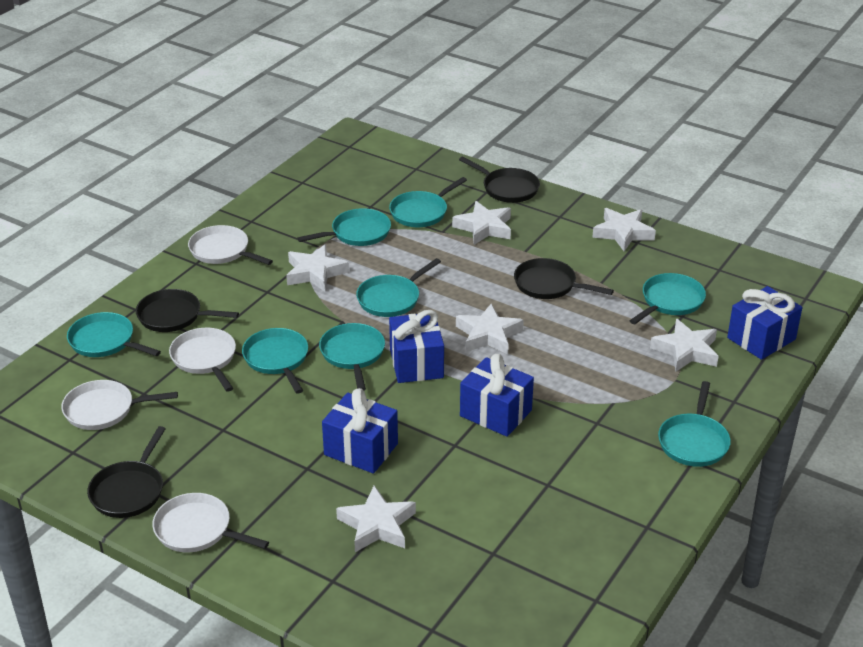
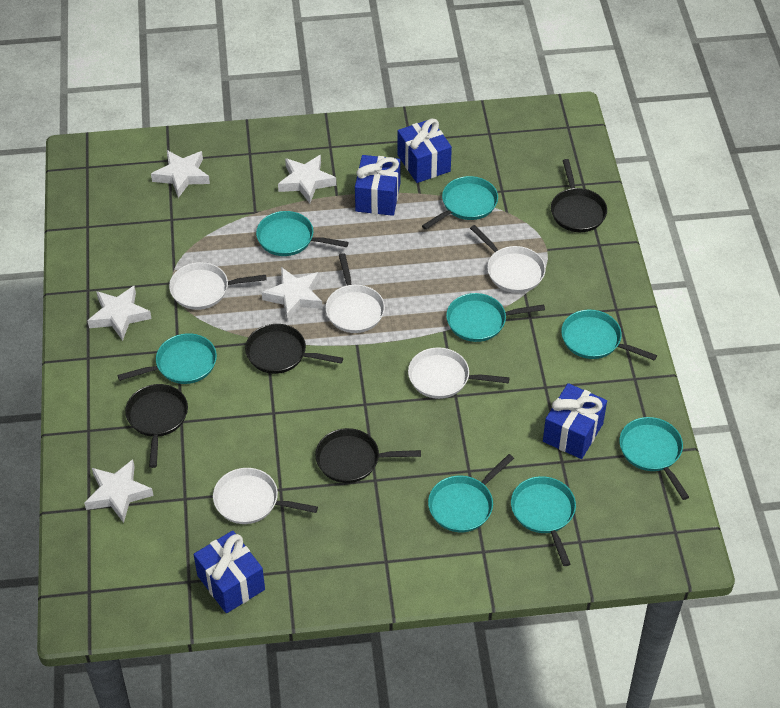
white pan: [61,380,178,430] [152,493,269,552] [169,328,236,392] [188,225,273,265] = 4 -> [169,262,267,310] [213,468,318,524] [325,253,385,333] [408,347,510,399] [470,225,546,293] = 5
white star: [286,244,349,292] [336,486,416,552] [452,201,511,245] [456,304,524,354] [592,208,656,251] [650,319,719,371] = 6 -> [84,459,154,523] [87,285,152,341] [151,150,210,198] [262,267,323,321] [278,155,336,203] = 5

